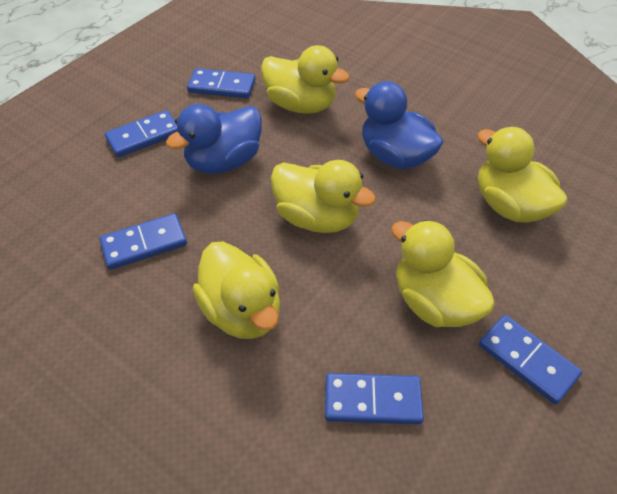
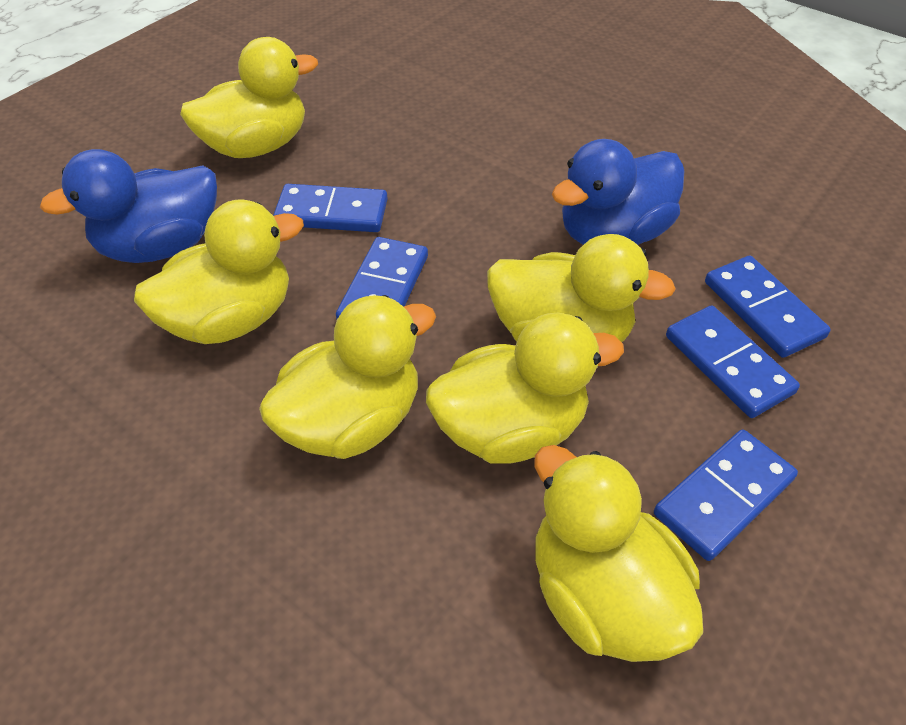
yellow duck: [193,241,280,339] [261,45,350,114] [271,160,376,233] [391,220,495,327] [477,127,567,223] = 5 -> [134,199,304,344] [180,37,318,158] [259,295,436,459] [426,313,624,464] [487,234,676,342] [534,445,703,662] = 6

